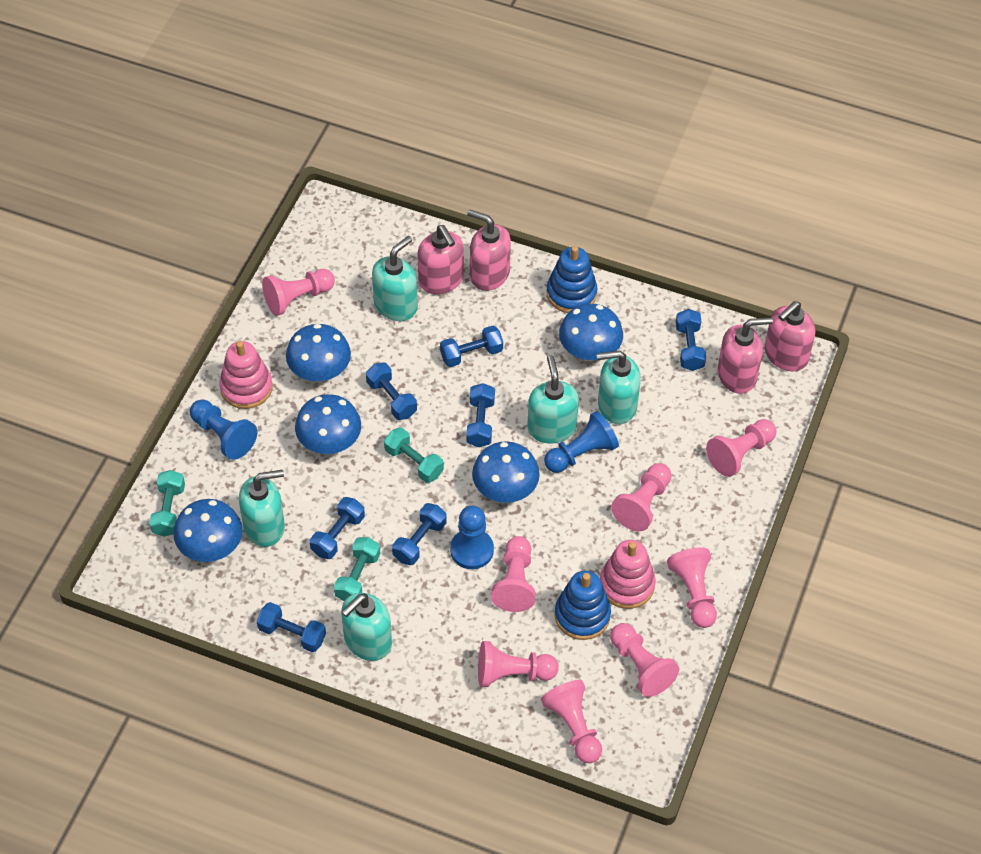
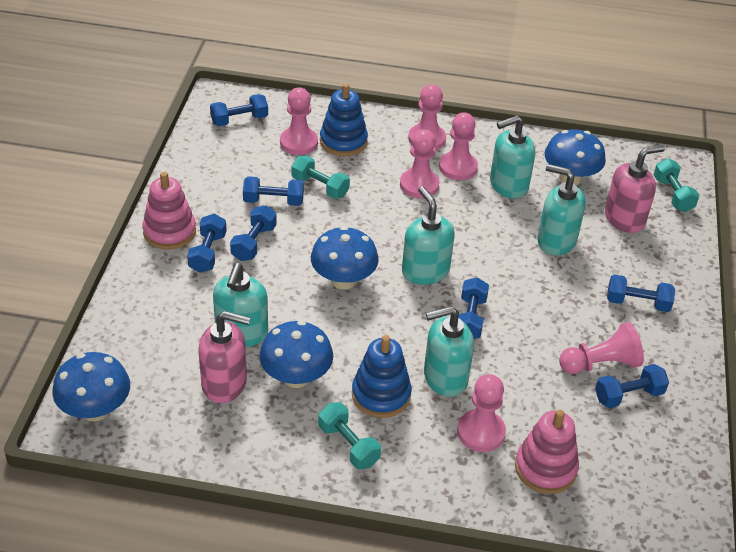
blue mushroom: [174,499,243,562] [286,324,351,382] [295,394,361,454] [472,441,540,503] [559,304,623,361] = 5 -> [52,352,130,421] [259,321,333,388] [311,226,379,290] [544,129,606,185] = 4
blue pawn: [190,399,257,460] [450,506,494,569] [544,411,619,473] = 3 -> none = 0
pink pawn: [262,269,335,316] [478,641,559,687] [491,536,536,612] [541,680,602,763] [610,623,679,697] [611,463,672,531] [667,547,717,628] [706,419,776,477] = 8 -> [280,87,318,155] [400,129,439,198] [408,84,446,150] [439,112,478,180] [457,374,506,452] [559,322,644,374] = 6
pink soap dispenser: [418,225,464,294] [467,209,511,291] [718,317,773,394] [765,301,815,371] = 4 -> [198,311,251,403] [605,145,665,233] = 2

